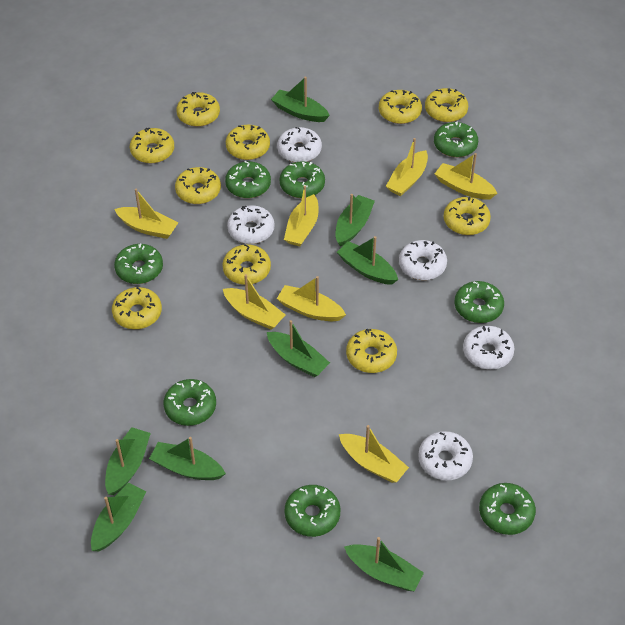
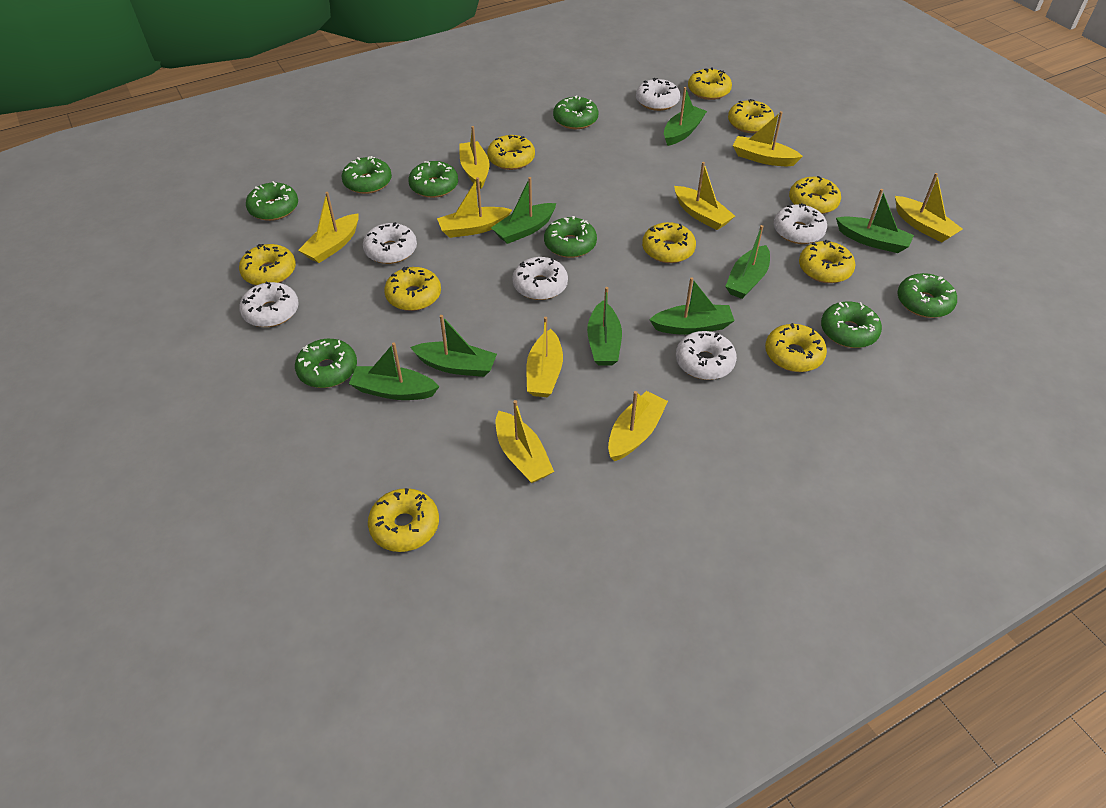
white donut: [227,205,274,244] [277,127,322,162] [399,240,447,280] [418,431,473,480] [463,326,514,370] = 5 -> [239,282,299,327] [363,222,417,264] [512,257,568,300] [636,78,680,111] [676,331,737,380] [774,203,827,244] = 6
yellow boat: [114,189,179,239] [223,274,286,330] [277,276,346,321] [284,186,319,246] [339,425,409,483] [386,138,428,196] [435,153,498,199] = 7 -> [298,192,359,263] [437,177,512,238] [459,126,490,189] [496,400,554,483] [526,317,563,397] [608,391,668,461] [674,162,735,230] [733,111,803,166] [895,173,963,243] = 9

